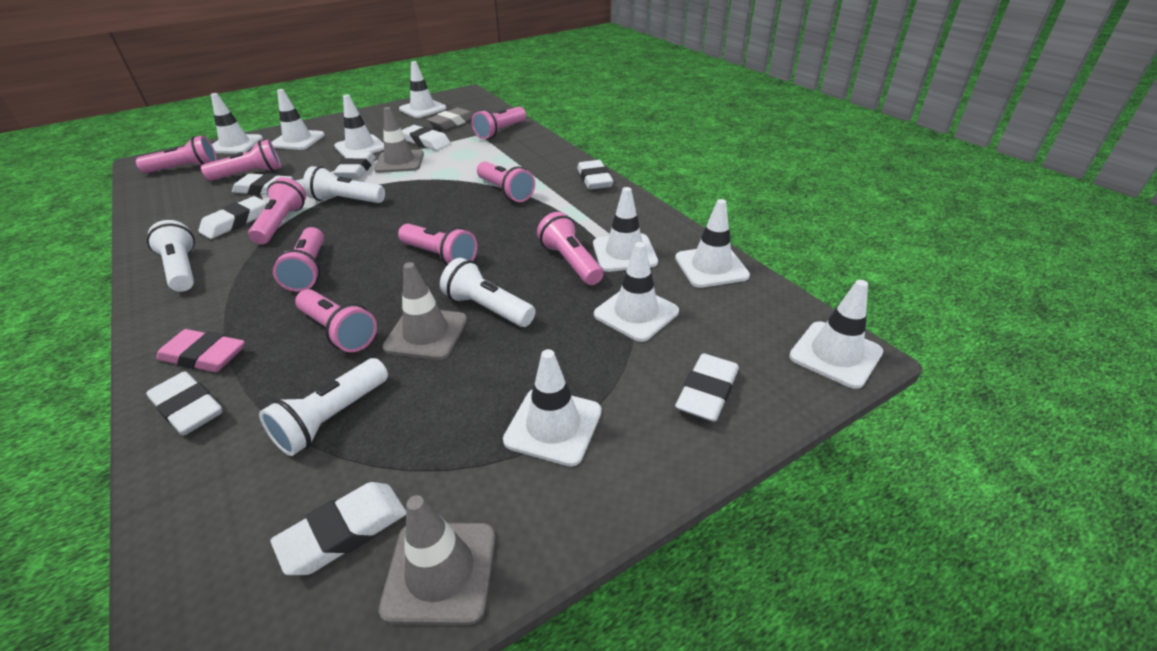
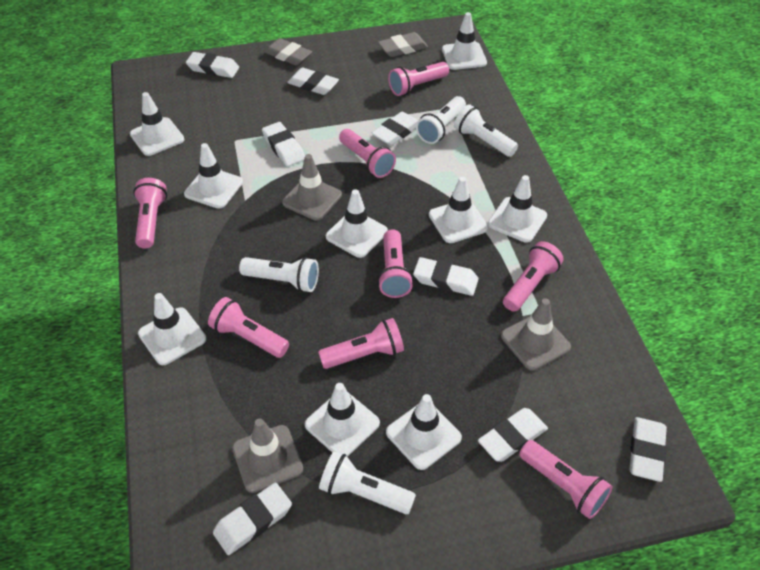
grey eraser: [427,108,474,130] = 1 -> [264,38,312,66] [378,32,428,57] = 2
pink eraser: [156,329,245,372] = 1 -> none = 0
pink flashlight: [136,136,217,173] [201,139,281,181] [248,177,306,244] [273,227,324,292] [295,289,377,352] [398,224,477,265] [472,107,526,139] [477,162,535,202] [537,212,604,285] = 9 -> [133,178,167,249] [208,297,289,358] [318,318,404,369] [339,129,396,178] [378,229,413,298] [388,62,449,96] [503,241,564,312] [519,440,613,519] = 8

